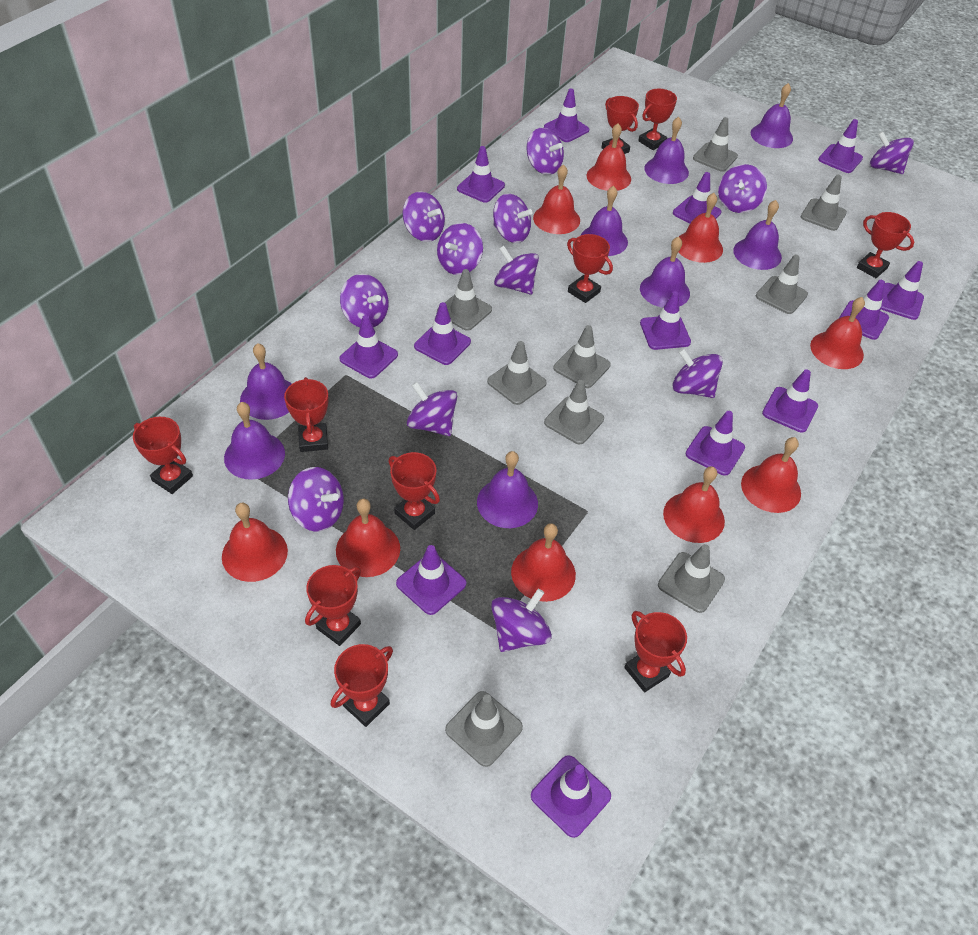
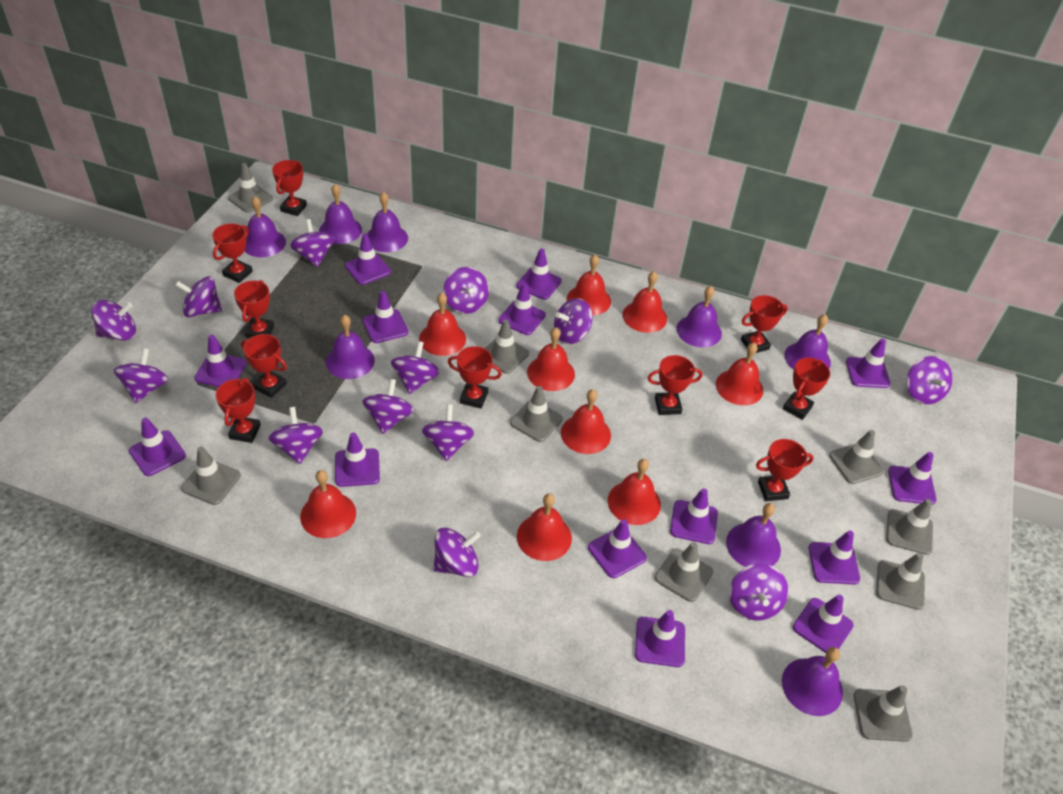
purple spinning top: [288,467,344,532] [340,274,389,327] [403,191,445,242] [407,382,457,436] [437,223,483,275] [491,589,552,652] [493,193,532,243] [494,246,539,295] [527,128,564,175] [673,348,723,398] [718,164,767,213] [870,131,914,174] = 12 -> [91,300,136,340] [114,348,168,403] [175,276,222,317] [268,407,323,464] [290,219,335,267] [362,379,414,434] [391,341,440,394] [422,404,475,461] [433,528,481,577] [443,267,489,314] [554,298,593,344] [729,564,789,620] [906,356,953,404] = 13
purple traffic cone: [339,315,398,378] [396,545,466,615] [414,302,471,365] [457,146,505,203] [531,755,611,838] [544,89,589,142] [640,292,691,350] [673,172,722,223] [686,411,745,476] [762,369,818,433] [818,119,863,173] [839,280,889,340] [881,261,924,320] = 13 -> [129,418,186,476] [194,335,246,387] [335,433,380,487] [345,233,391,285] [363,291,409,343] [498,283,546,335] [516,249,562,300] [588,519,647,578] [635,610,685,667] [670,488,718,544] [793,595,854,653] [809,531,860,585] [846,339,891,388] [888,452,937,505] = 14

